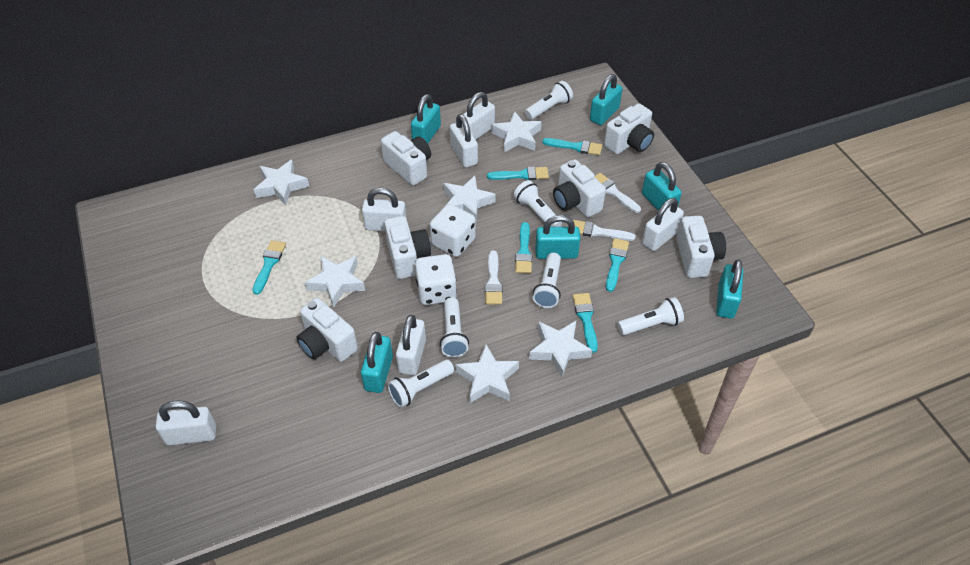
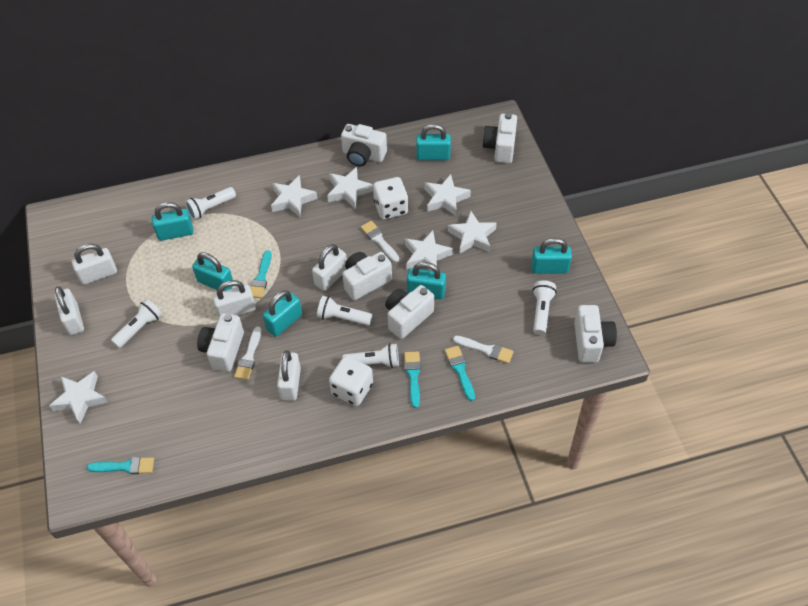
turquoise brush: [253,240,286,295] [487,167,549,180] [515,222,532,274] [542,138,602,155] [573,293,598,353] [606,238,629,292] = 6 -> [87,457,154,474] [250,250,272,298] [404,351,421,408] [445,346,475,401] = 4
white flashlight: [388,359,454,408] [440,297,469,358] [514,180,562,227] [525,81,573,120] [533,253,561,308] [618,297,684,335] = 6 -> [111,299,162,348] [185,187,236,220] [317,296,372,326] [342,343,399,368] [532,280,557,335] = 5
white padlock: [156,401,216,445] [362,188,407,231] [396,315,426,375] [450,114,478,168] [463,92,495,140] [642,198,684,251] = 6 -> [54,286,84,335] [72,243,117,285] [212,280,256,317] [277,350,301,401] [312,244,347,291] = 5

